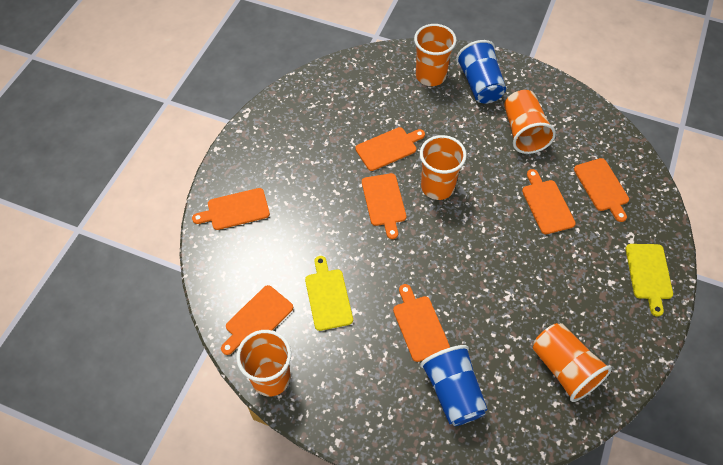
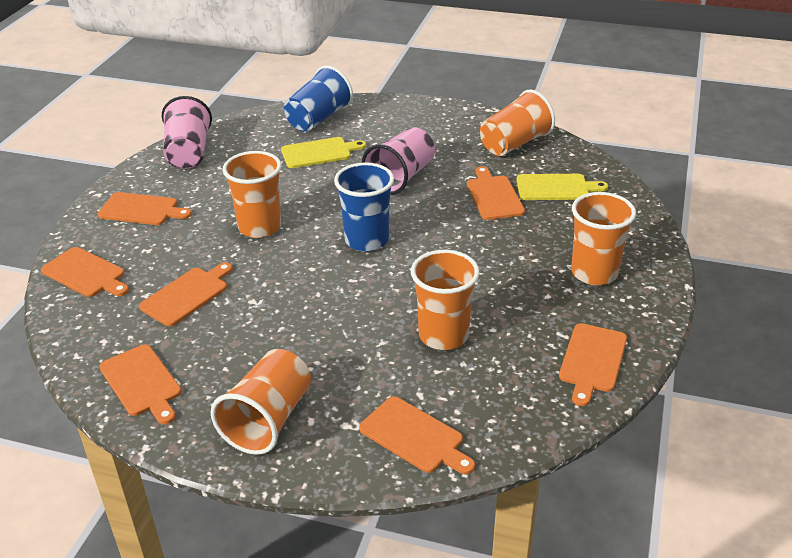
pink cup: none = 0 -> [162,96,212,169] [362,127,435,195] = 2

